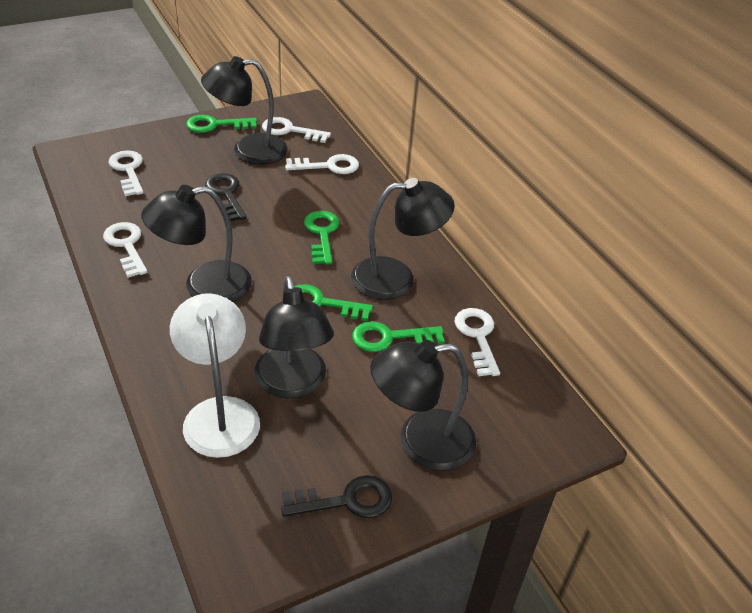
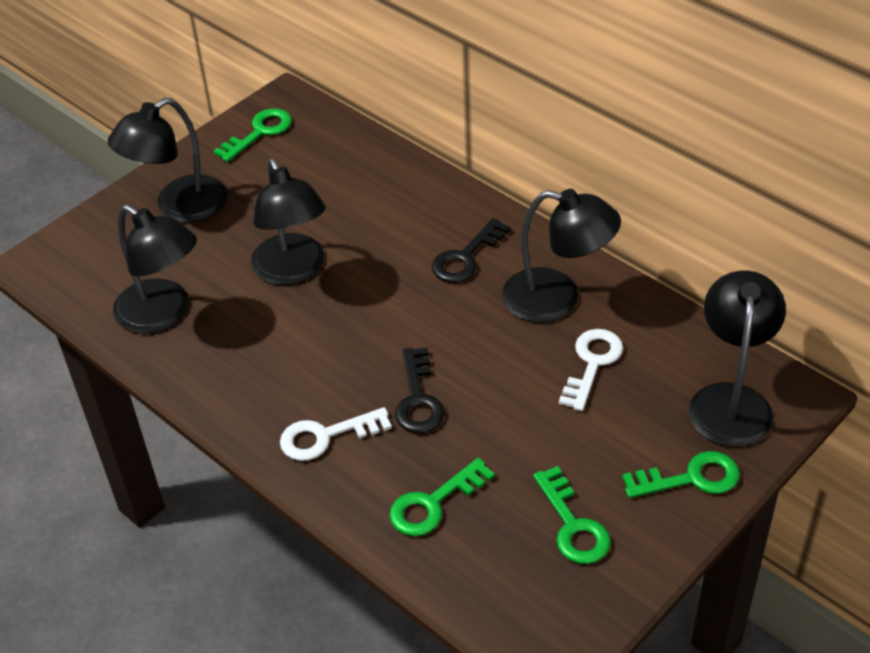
white key: [103,222,148,278] [108,150,144,196] [262,117,331,143] [285,154,359,174] [455,308,500,376] = 5 -> [280,407,392,461] [559,329,623,411] = 2
white lamp: [170,293,260,458] = 1 -> none = 0

